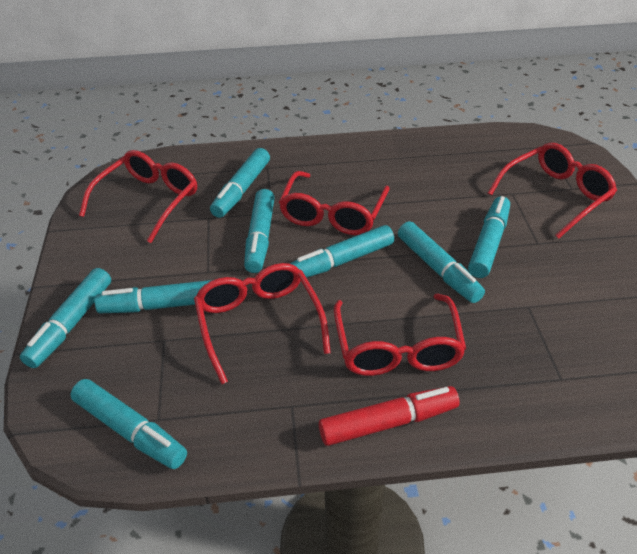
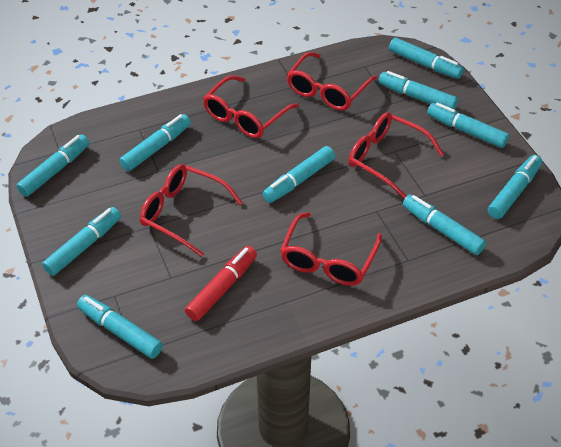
turquoise marker: [20,268,111,368] [70,379,187,469] [95,280,212,313] [210,148,270,218] [244,189,275,273] [290,225,394,278] [398,221,485,303] [468,196,510,278] = 8 -> [16,134,89,197] [42,207,121,276] [77,295,163,359] [120,114,191,171] [263,146,335,203] [379,71,458,110] [389,38,464,79] [403,194,486,255] [427,102,509,148] [488,155,542,219] = 10

